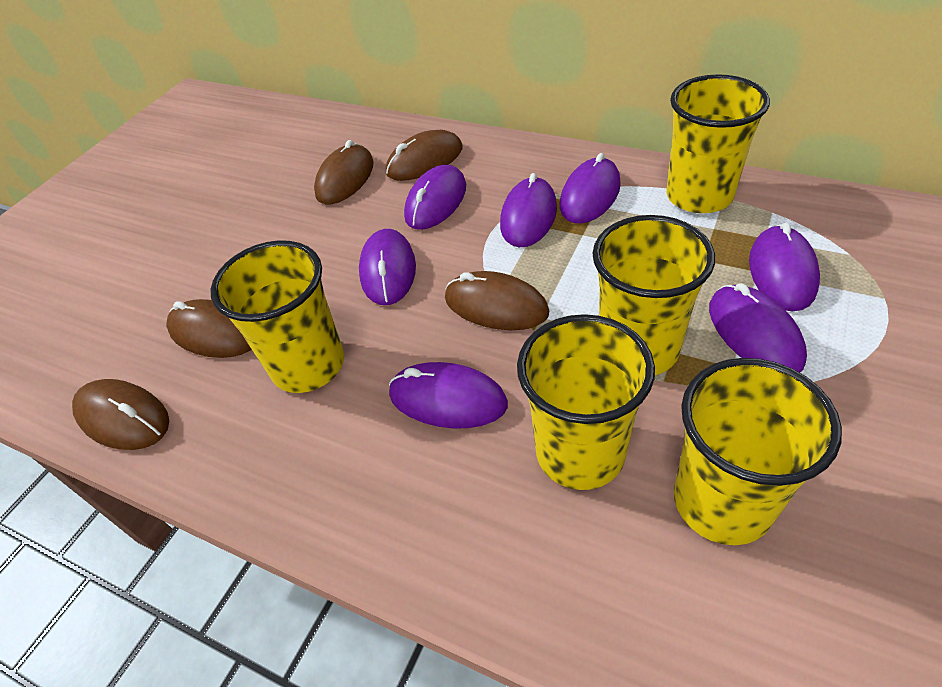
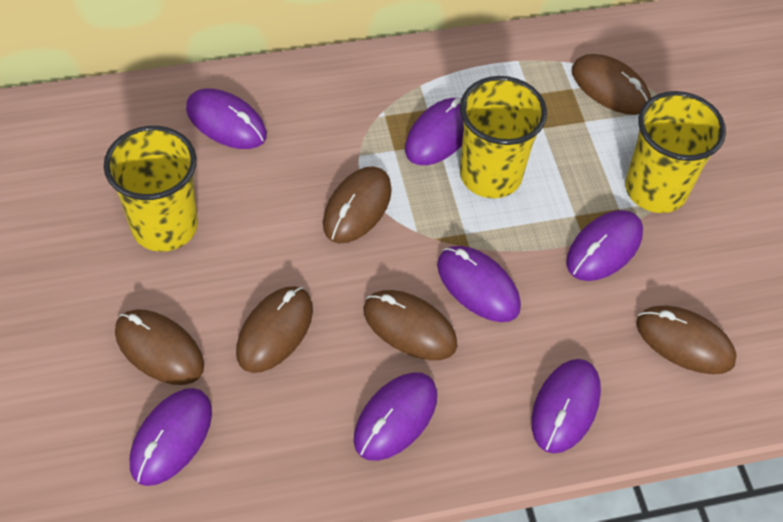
brown mouse: [72,379,169,450] [166,299,252,358] [314,140,374,204] [386,130,463,181] [445,271,549,330] = 5 -> [115,310,204,385] [236,286,313,373] [323,166,392,244] [363,290,457,360] [572,54,651,115] [636,306,737,374] = 6
yellow cup: [211,240,344,393] [517,314,655,490] [592,215,715,375] [666,74,770,213] [674,358,842,545] = 5 -> [104,126,198,252] [460,76,547,198] [625,91,726,213] = 3

